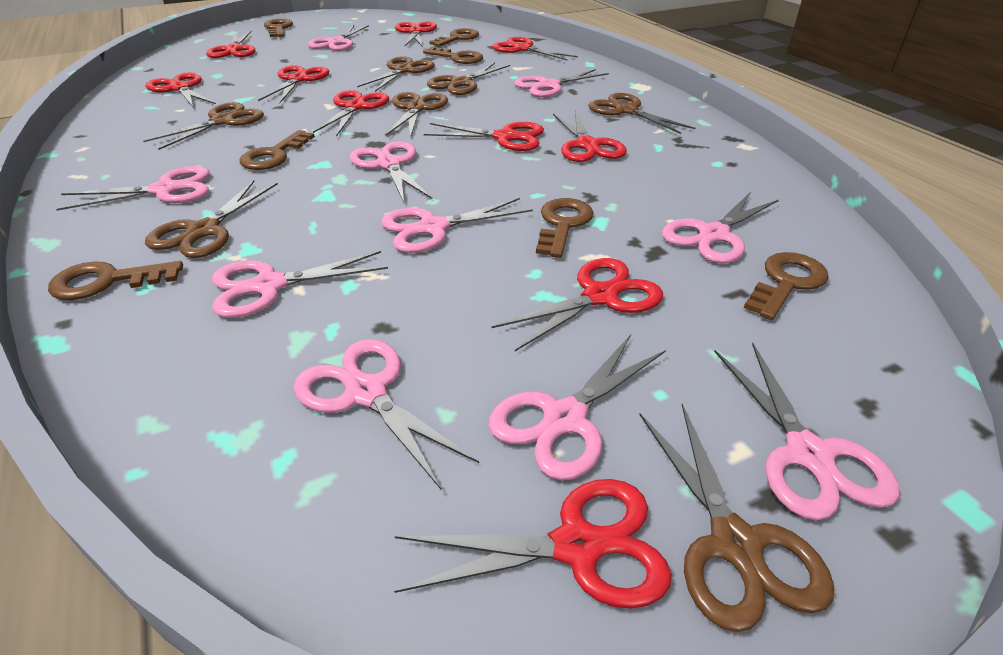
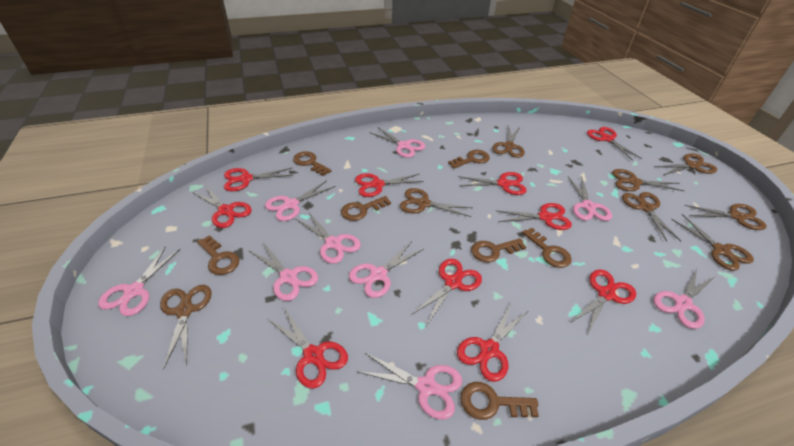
brown scissors: [143,102,264,150] [145,181,278,258] [357,56,435,92] [386,92,448,138] [427,63,510,95] [588,93,696,134] [639,404,834,632] = 7 -> [160,285,212,370] [400,188,473,217] [492,125,525,158] [612,169,684,191] [622,192,681,241] [654,153,717,176] [671,214,754,271] [684,204,766,230] = 8
pink scissors: [56,166,210,211] [212,251,388,318] [294,339,479,489] [308,25,369,51] [350,141,432,202] [381,198,533,253] [489,335,666,481] [514,69,609,97] [662,192,779,263] [714,343,900,520] = 10 -> [98,246,180,316] [248,242,318,301] [265,180,335,221] [296,211,361,264] [349,241,424,298] [356,353,462,419] [369,127,425,158] [568,176,612,221] [654,268,716,329] = 9

